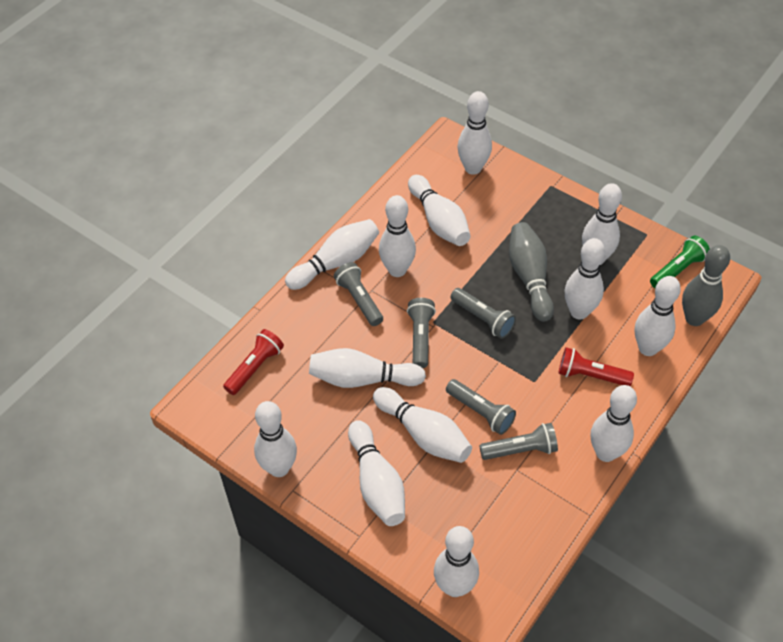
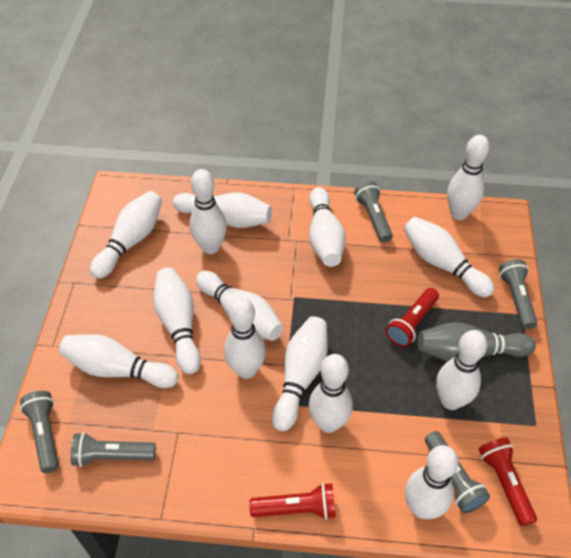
green flashlight: [650,236,710,288] = 1 -> none = 0
grey bowling pin: [509,222,554,322] [682,245,730,326] = 2 -> [418,322,536,361] = 1
red flashlight: [223,329,284,395] [558,347,634,386] = 2 -> [250,483,336,520] [386,288,439,347] [479,438,537,526] = 3
white bowling pin: [254,401,297,477] [285,219,379,290] [309,348,426,388] [348,420,405,526] [373,387,472,463] [379,195,416,277] [408,175,471,246] [434,526,479,597] [457,91,492,175] [565,238,605,320] [582,183,622,265] [591,385,637,462] [635,276,681,356] = 13 -> [59,334,178,388] [90,191,162,279] [153,268,201,374] [173,192,272,228] [190,169,227,254] [196,271,283,341] [224,297,266,379] [272,316,328,431] [309,187,346,267] [309,354,353,433] [404,217,494,297] [405,445,459,519] [436,330,487,410] [447,135,489,220] = 14

